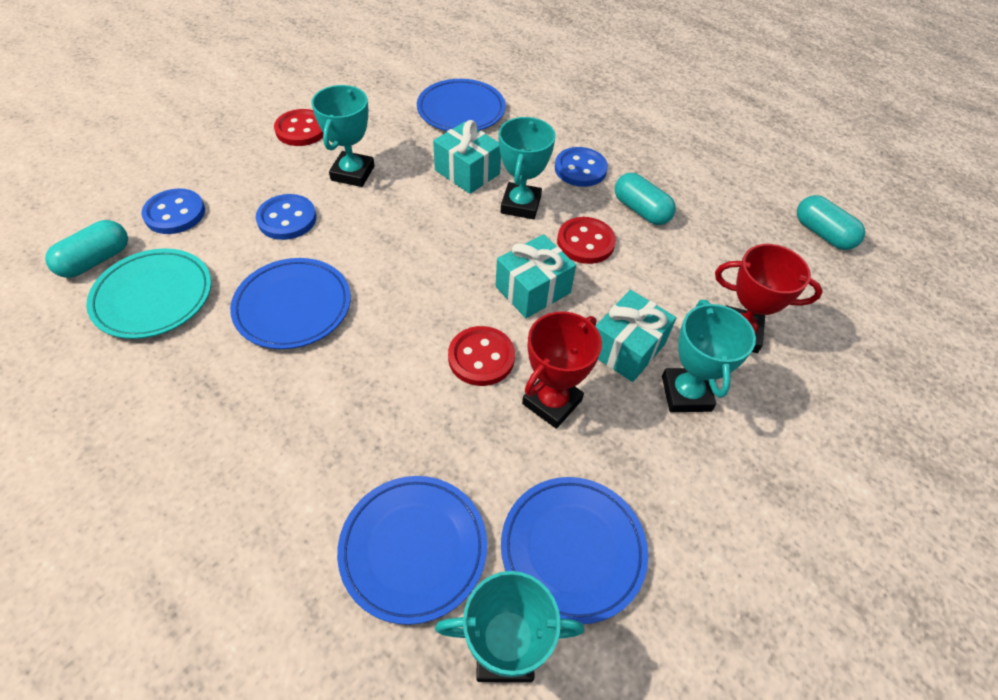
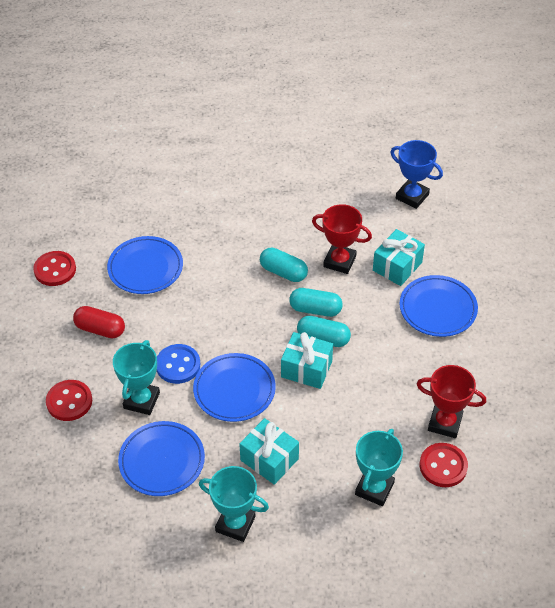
blue button: [141,188,205,234] [256,194,316,240] [555,147,608,187] = 3 -> [157,344,200,384] = 1
blue trophy: none = 0 -> [390,140,443,209] = 1
red capsule: none = 0 -> [73,306,125,338] = 1
turquoise plate: [86,249,211,339] = 1 -> none = 0
turquoise trophy: [311,85,375,187] [435,571,584,682] [499,117,556,219] [662,300,756,412] = 4 -> [113,340,160,415] [199,466,269,542] [355,429,403,506] = 3

